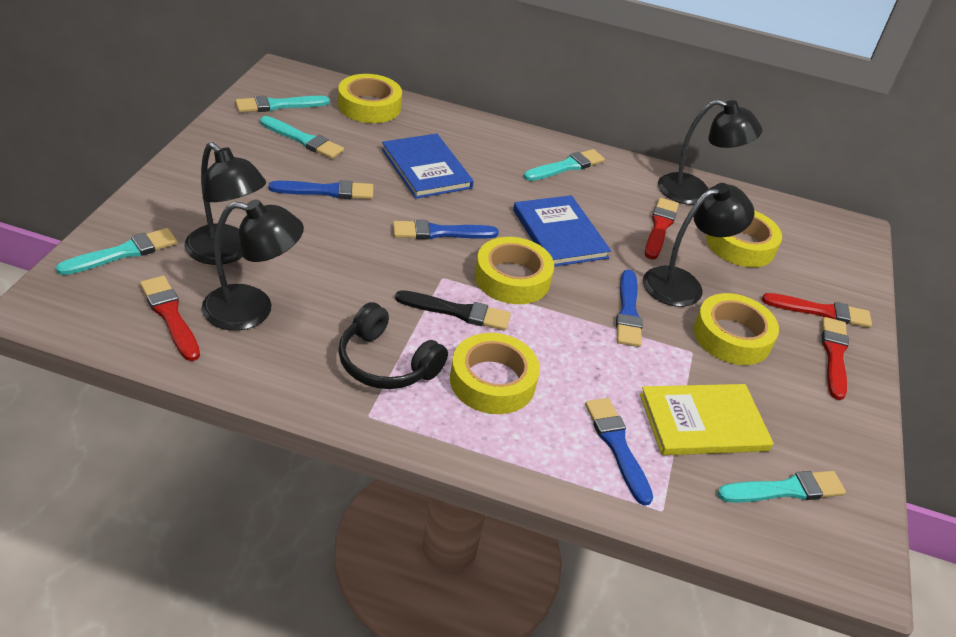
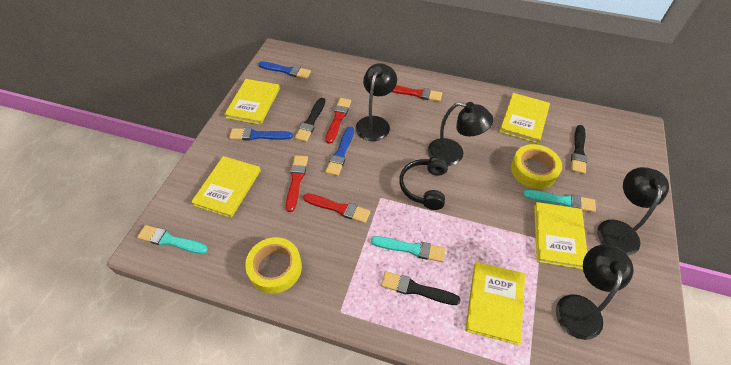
black brush: [395,290,511,331] = 1 -> [295,98,325,142] [381,271,461,305] [571,125,587,174] = 3
blue book: [382,134,474,199] [513,195,611,267] = 2 -> none = 0
blue brush: [268,180,373,199] [393,220,499,239] [585,398,653,506] [616,269,642,347] = 4 -> [229,128,293,140] [258,61,311,79] [325,127,354,176] = 3
turquoise brush: [56,228,177,275] [235,96,330,112] [260,116,344,159] [524,149,605,181] [717,471,846,503] = 5 -> [137,225,208,254] [371,236,445,262] [523,190,596,212] = 3
yellow book: [640,384,774,455] = 1 -> [191,156,261,218] [224,79,280,125] [465,262,525,345] [499,93,550,144] [534,202,587,269] = 5
yellow tape: [338,74,402,123] [450,333,540,414] [475,237,554,304] [694,293,779,365] [706,211,782,267] = 5 -> [245,237,302,294] [511,144,562,189] = 2

